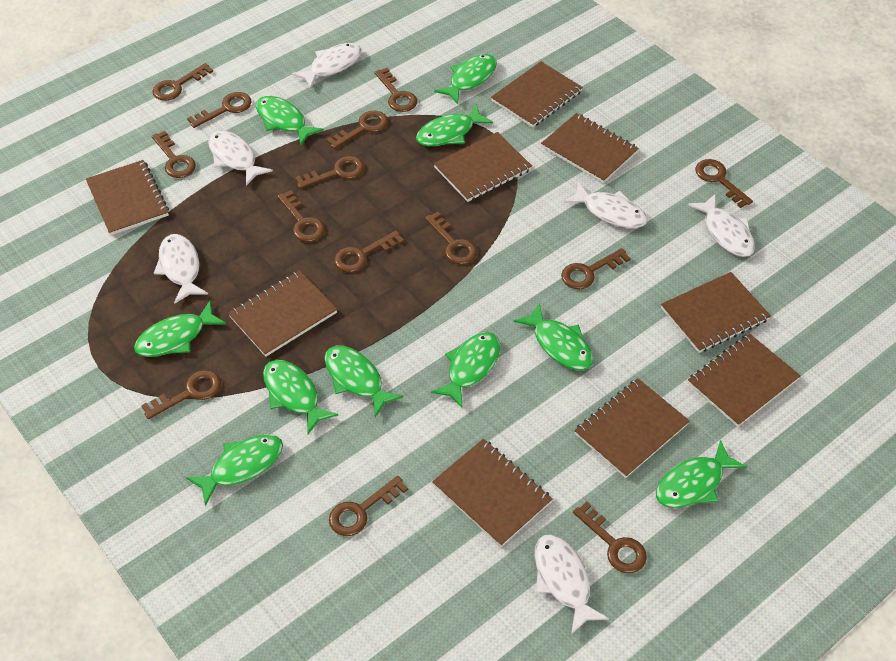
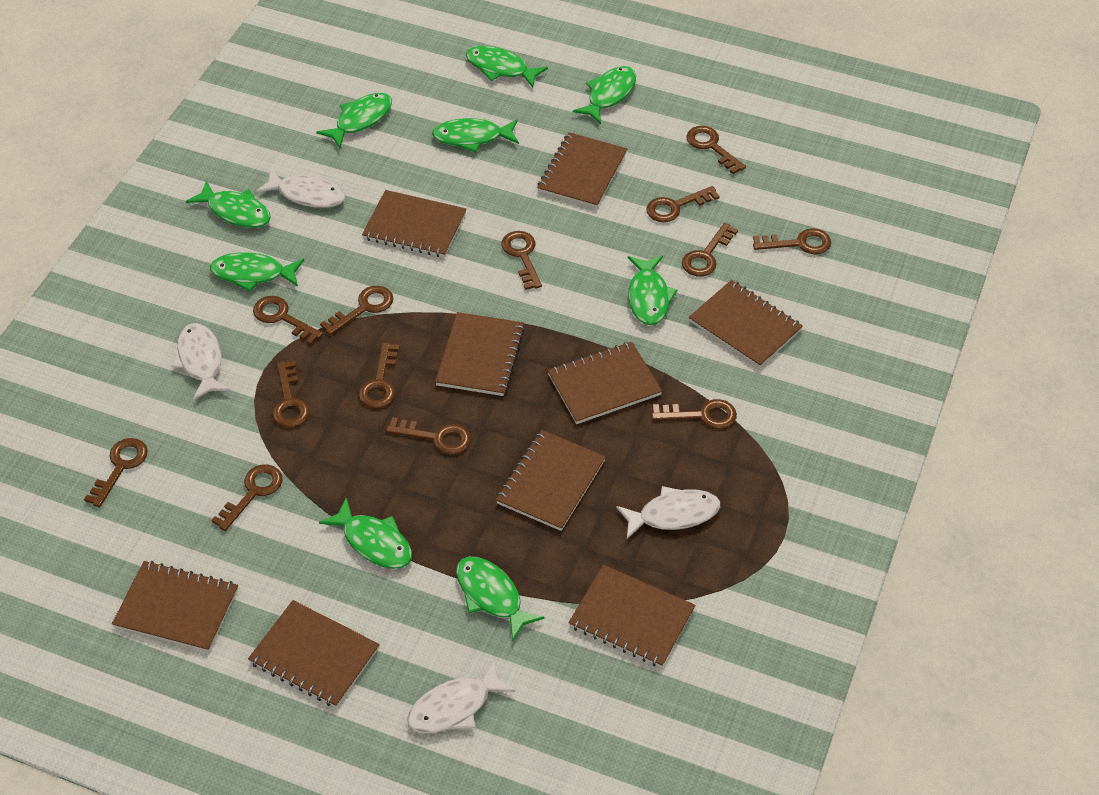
brown key: [141,370,221,419] [152,63,213,101] [152,131,196,178] [187,92,252,128] [277,190,325,242] [295,156,364,189] [326,111,388,149] [329,476,408,536] [334,231,404,272] [375,68,417,112] [425,212,478,265] [561,248,631,289] [573,502,647,573] [695,159,753,208] = 14 -> [84,438,148,508] [211,464,283,531] [253,296,323,345] [272,361,310,428] [320,286,393,335] [358,342,400,409] [386,417,471,455] [501,231,542,290] [646,186,720,222] [652,399,737,429] [682,223,738,276] [686,126,746,174] [753,228,831,254] = 13
green fish: [134,301,226,357] [186,435,283,506] [256,96,324,145] [263,360,338,434] [324,346,403,417] [416,104,493,146] [431,332,500,409] [434,54,497,104] [514,303,593,370] [656,440,747,508] = 10 -> [186,180,271,228] [210,252,304,292] [316,93,392,148] [319,497,412,569] [432,118,519,153] [456,557,545,642] [466,46,548,88] [573,66,636,124] [628,256,678,325] = 9
white fish: [154,234,208,304] [208,131,273,186] [292,43,361,89] [535,534,609,635] [563,181,647,228] [688,194,755,257] = 6 -> [171,323,230,400] [256,169,345,208] [407,660,516,733] [616,486,720,539] = 4

